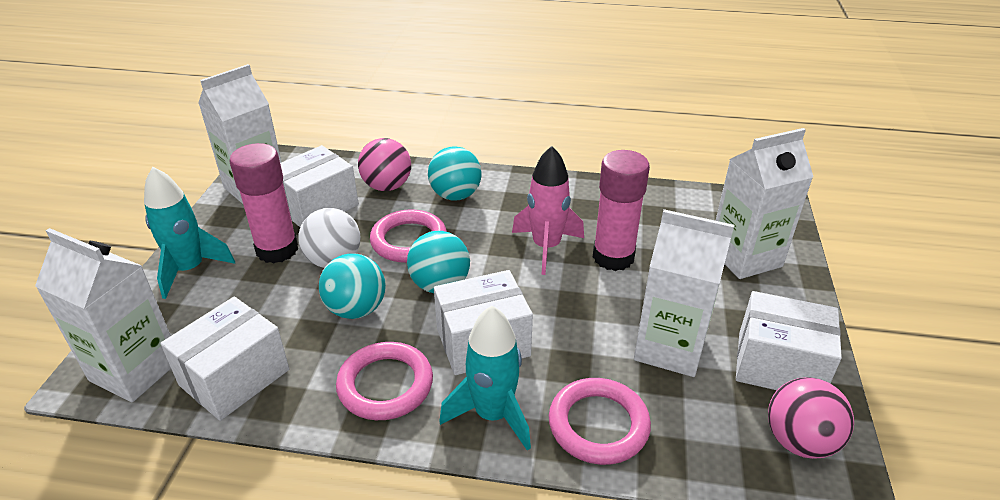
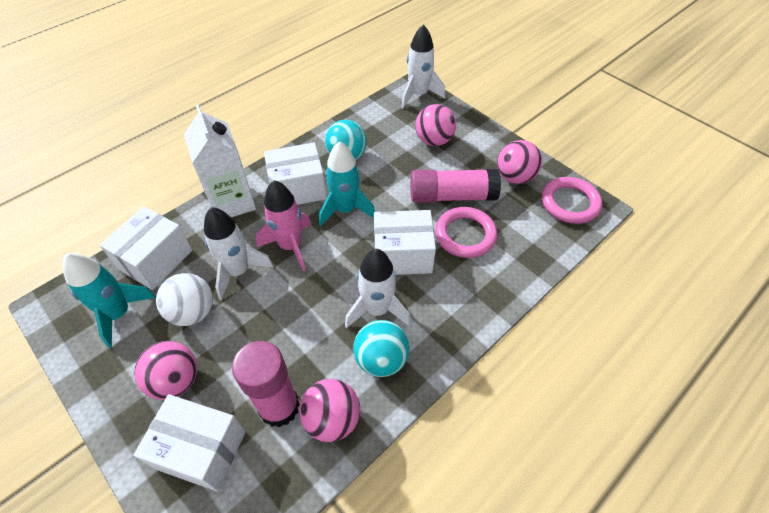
pink ball: [358,138,411,191] [768,377,854,459] = 2 -> [134,341,197,400] [299,379,360,442] [415,104,456,146] [497,140,542,184] = 4
pink ring: [336,342,433,420] [370,209,447,263] [549,378,651,465] = 3 -> [435,207,497,258] [542,177,602,224] = 2
turquoise ball: [319,253,386,319] [407,231,470,293] [428,146,482,201] = 3 -> [325,120,367,160] [353,320,410,377] = 2
white carton: [35,228,171,402] [198,64,282,204] [634,209,734,377] [716,128,813,279] = 4 -> [184,105,256,217] = 1
white rocket: none = 0 -> [204,207,274,300] [345,249,411,329] [401,24,445,108] = 3

